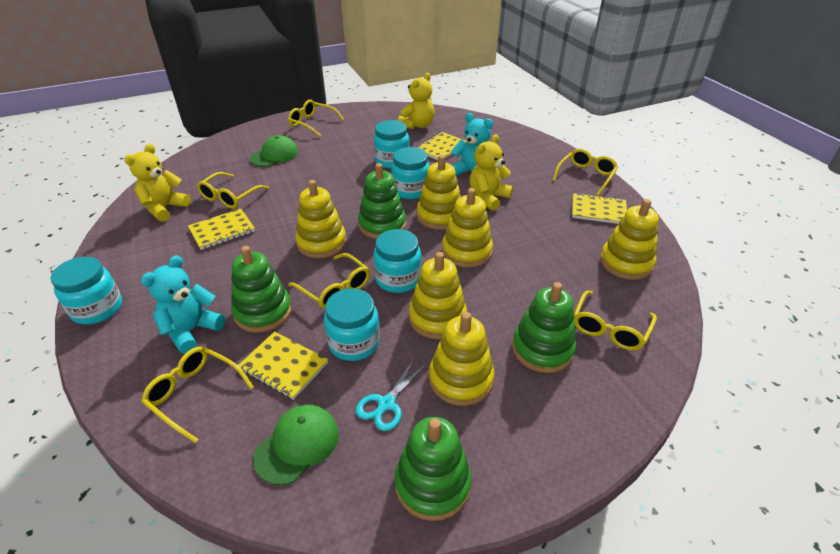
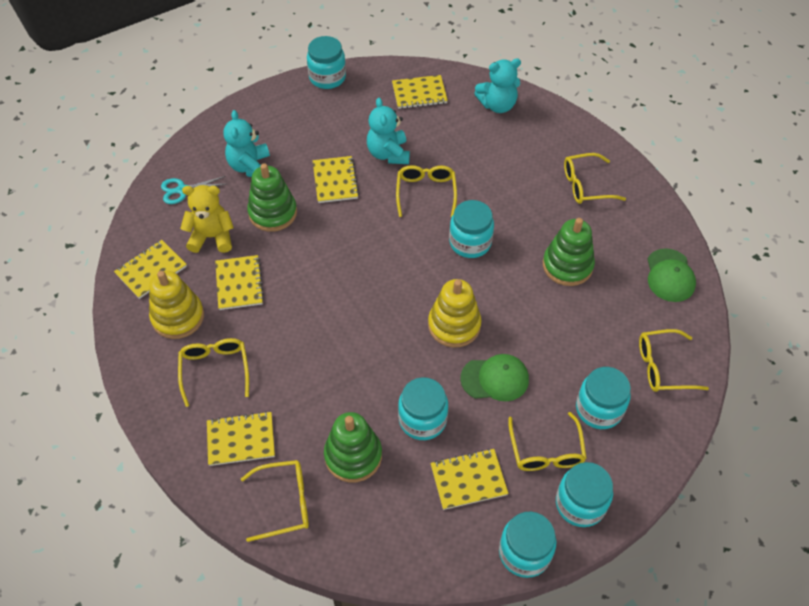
green stacking toy: [231,246,292,333] [358,163,406,239] [395,417,472,521] [512,282,576,373] = 4 -> [247,163,297,232] [324,412,382,482] [543,218,595,286] = 3
turquoise jar: [51,257,122,325] [324,288,380,361] [373,120,410,168] [373,229,422,293] [391,147,430,199] = 5 -> [307,36,346,89] [398,377,448,440] [449,200,494,258] [499,511,556,578] [556,462,613,527] [576,367,631,429] = 6
turquoise teddy bear: [141,255,225,354] [451,113,493,176] = 2 -> [223,110,270,177] [367,98,410,164] [474,58,521,113] = 3
yellow notebook: [188,209,255,250] [238,331,328,400] [416,132,467,160] [572,193,627,224] = 4 -> [114,240,187,299] [207,411,275,466] [215,255,264,310] [313,156,359,203] [392,75,448,109] [430,449,509,510] = 6
yellow stacking toy: [295,180,346,258] [409,252,467,339] [417,155,461,230] [429,312,494,406] [442,188,493,268] [600,199,659,280] = 6 -> [149,271,204,339] [428,279,481,348] = 2
yellow teddy bear: [124,144,191,222] [397,73,434,129] [469,134,513,211] = 3 -> [180,185,234,253] = 1

